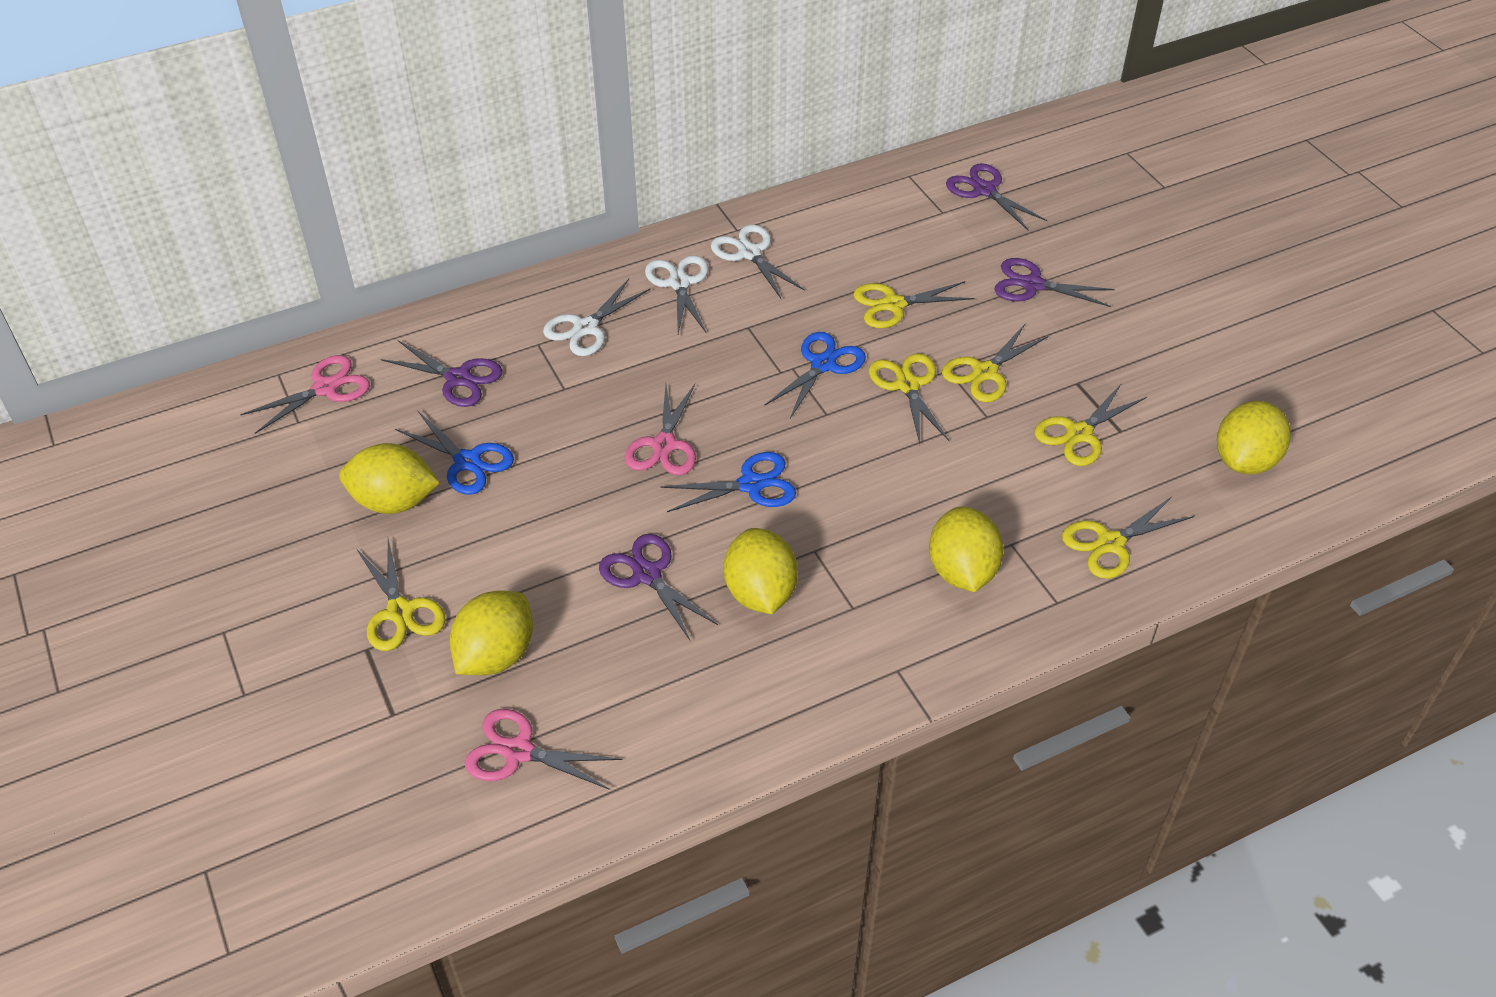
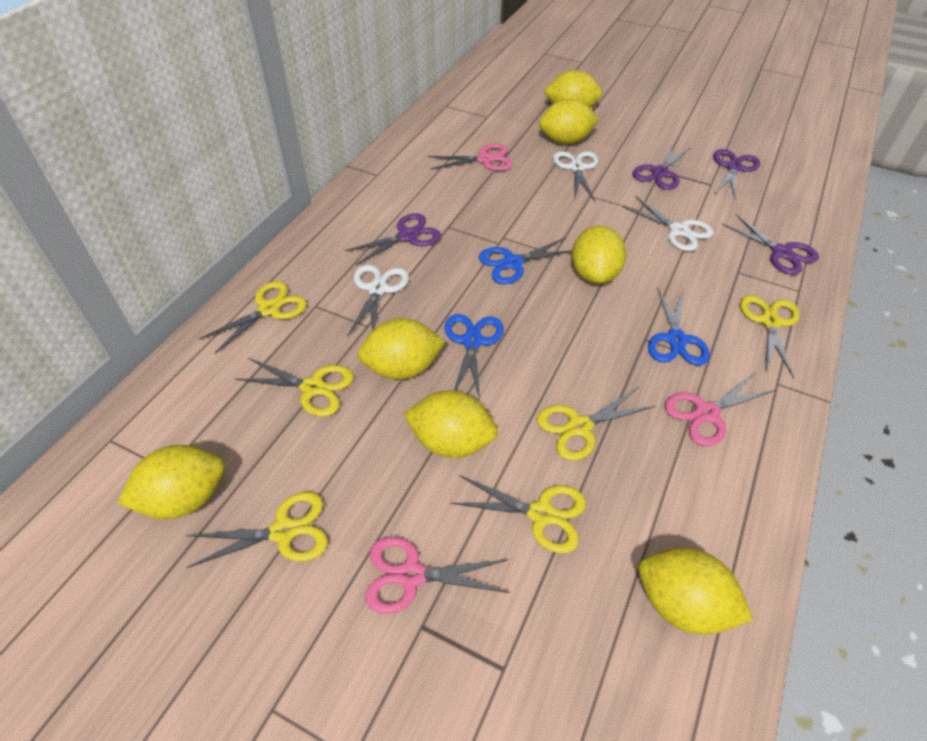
yellow lemon: [339,443,440,514] [450,591,533,675] [724,528,798,614] [929,506,1004,592] [1217,401,1290,475] = 5 -> [117,445,225,519] [358,318,446,380] [403,390,498,458] [539,98,599,144] [544,70,602,108] [572,225,626,284] [638,547,753,635] = 7

